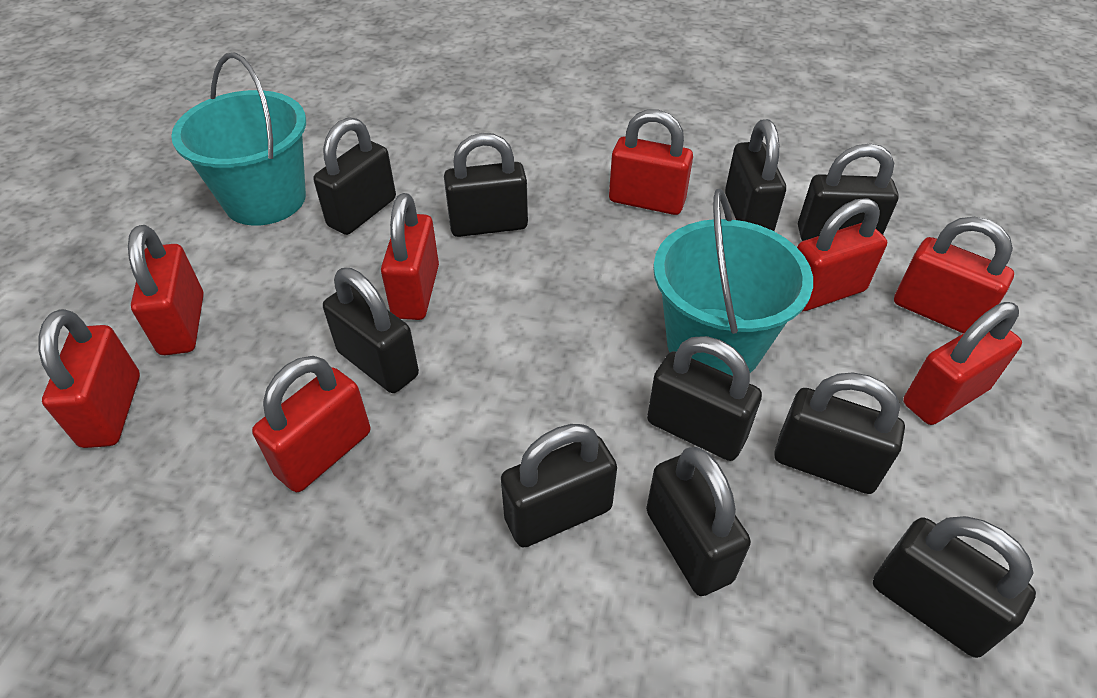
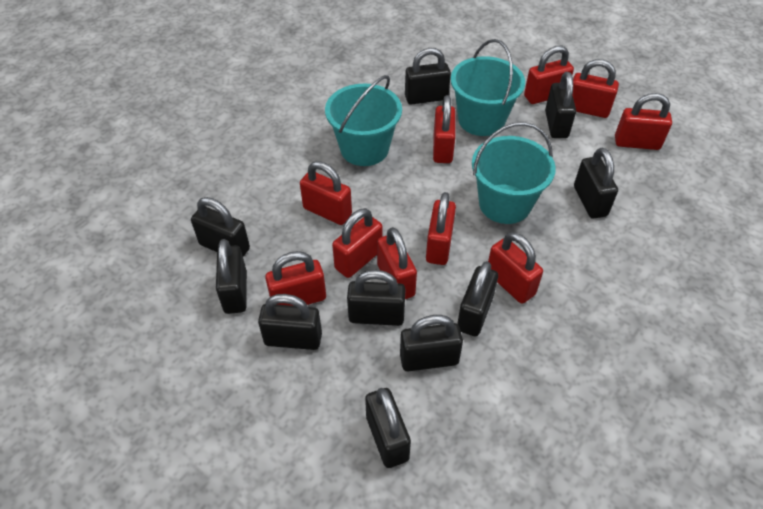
red padlock: [38,309,140,448] [128,225,204,355] [252,356,370,492] [381,193,439,320] [609,109,693,215] [797,198,887,311] [894,217,1014,333] [903,302,1022,425] = 8 -> [265,251,326,306] [300,161,352,225] [332,208,383,278] [377,227,417,299] [426,192,456,265] [433,95,456,163] [488,232,543,304] [524,45,574,104] [573,59,619,118] [615,93,672,150] = 10
turquoise bucket: [171,53,306,226] [653,189,813,376] = 2 -> [325,75,402,166] [451,39,525,136] [472,122,556,224] = 3

